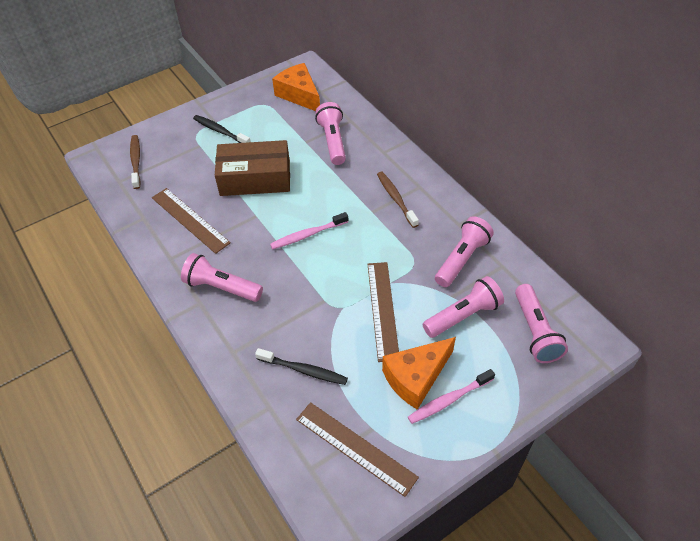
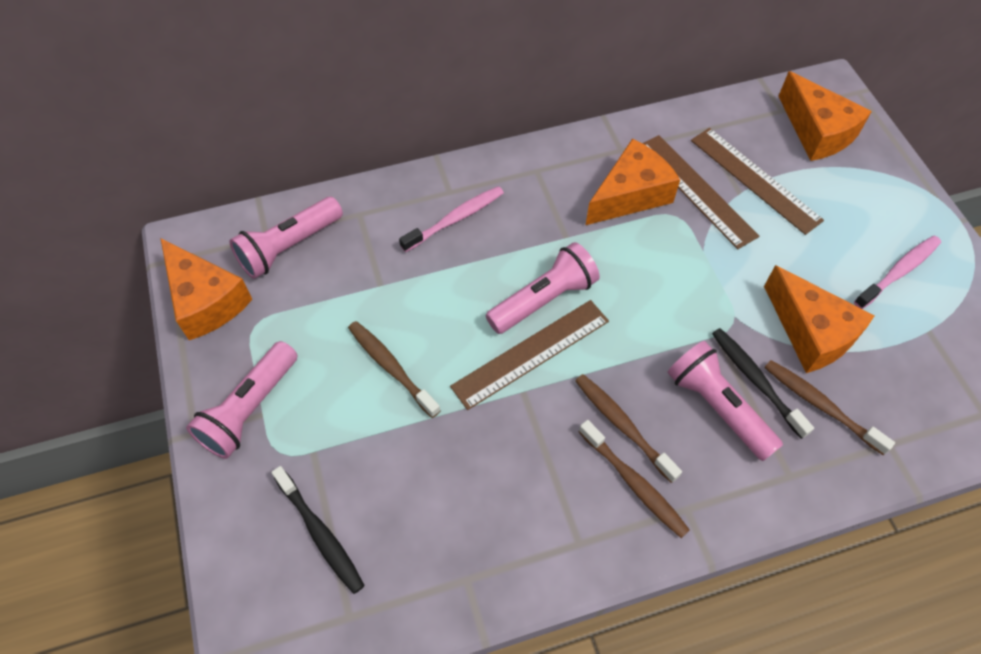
brown box: [215,140,290,196] = 1 -> none = 0
brown toothbrush: [130,135,141,189] [377,172,419,228] = 2 -> [348,321,441,418] [575,374,682,483] [579,420,690,538] [764,360,895,455] = 4
orange cheese: [272,63,320,111] [382,337,456,410] = 2 -> [160,238,253,340] [586,139,680,225] [764,265,875,373] [778,71,872,161] = 4
pink flashlight: [181,253,263,302] [315,102,346,165] [423,276,504,338] [435,216,494,287] [515,284,568,363] = 5 -> [186,341,298,459] [229,197,343,279] [486,242,600,334] [667,341,783,461] = 4

